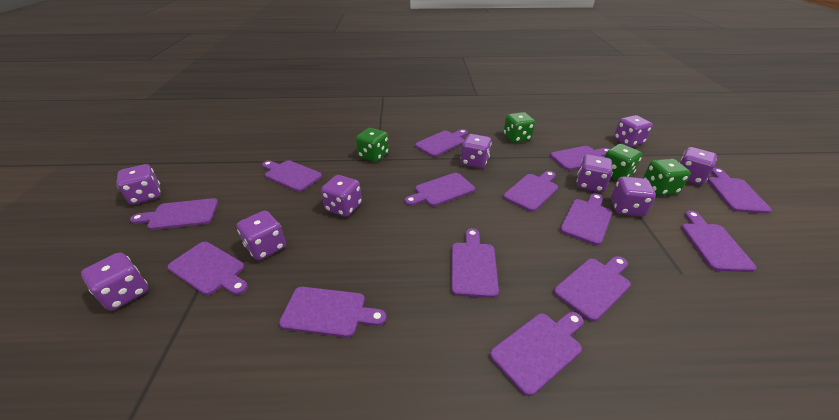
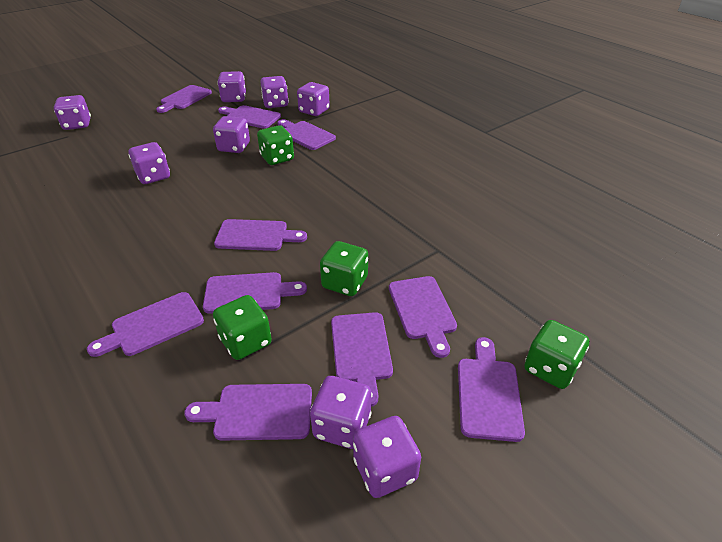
purple cutting board: [130,198,218,230] [167,242,248,295] [262,160,322,192] [279,287,386,338] [405,173,475,206] [415,129,468,157] [451,228,499,298] [490,312,584,396] [503,171,558,212] [550,146,609,171] [554,256,631,322] [560,193,612,245] [681,210,757,272] [707,168,772,214] = 14 -> [87,292,204,357] [156,85,212,113] [184,384,312,441] [203,272,307,314] [214,219,307,251] [218,105,281,129] [277,119,336,150] [331,312,393,407] [389,276,457,358] [458,337,525,442] = 10
purple dice: [81,252,148,311] [117,164,161,205] [237,211,286,260] [321,175,362,217] [461,134,492,168] [576,154,613,192] [611,176,656,217] [614,115,653,147] [679,147,717,185] = 9 -> [54,95,91,130] [129,142,170,184] [213,116,250,153] [217,71,246,102] [260,76,289,108] [297,82,330,116] [310,376,371,449] [353,416,421,498] = 8

